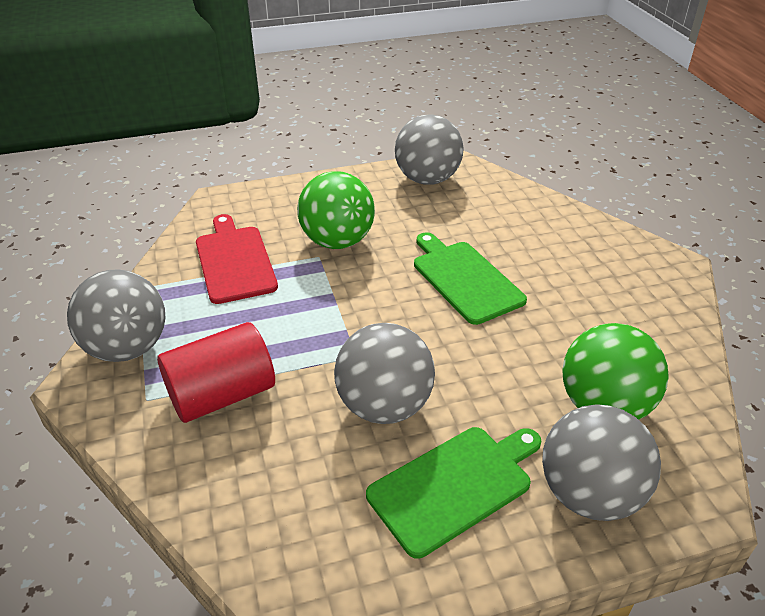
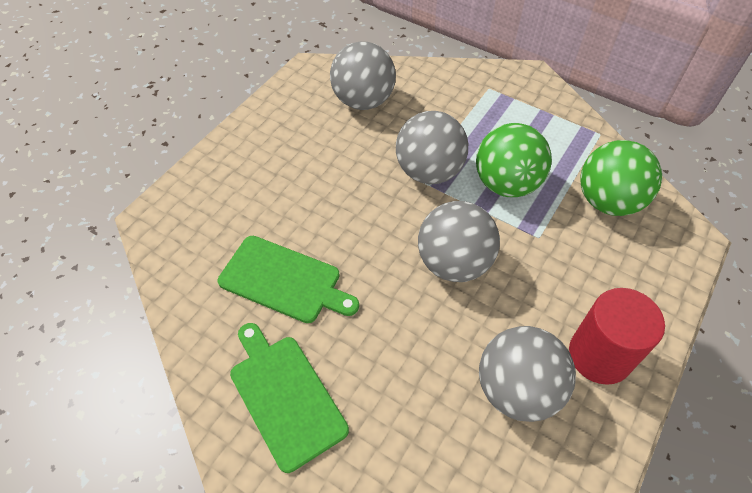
red cutting board: [196,214,278,304] = 1 -> none = 0

